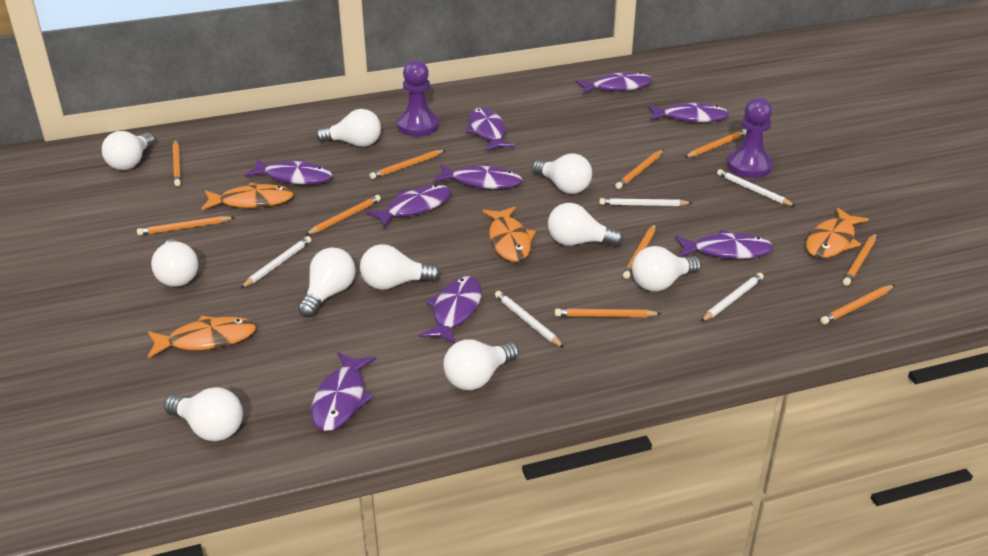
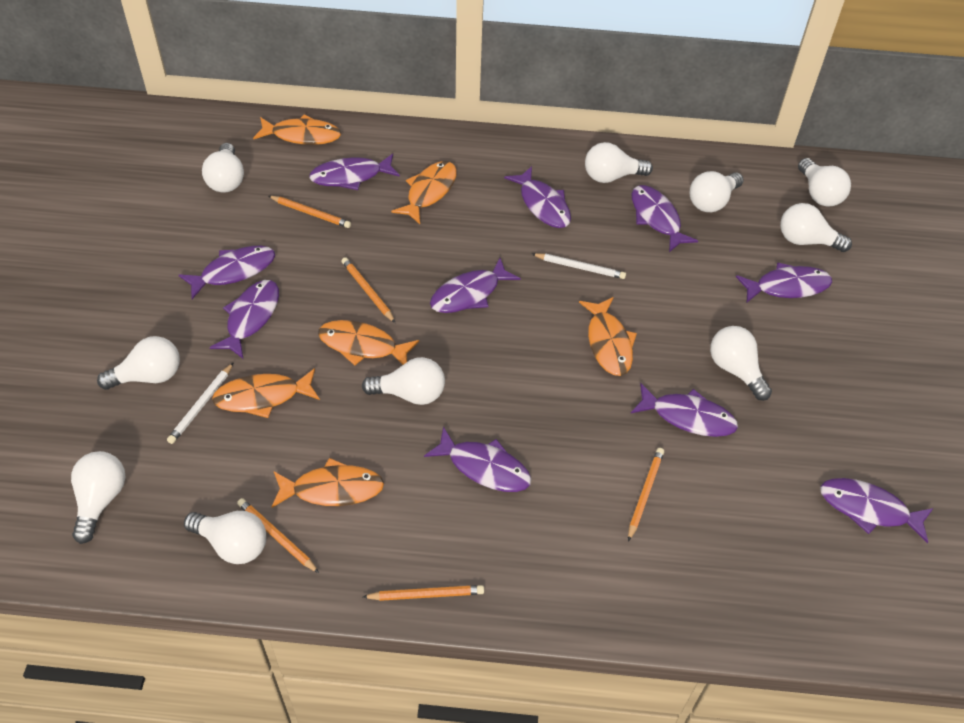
orange fish: [148,316,256,358] [201,183,294,210] [483,206,536,262] [806,208,869,258] = 4 -> [212,368,320,418] [253,115,341,145] [271,458,384,508] [318,320,419,366] [391,161,457,224] [579,297,637,376] = 6
orange pencil: [137,216,235,235] [173,140,181,186] [305,195,381,235] [369,150,445,179] [555,308,662,317] [615,150,663,189] [623,224,656,279] [685,129,747,158] [820,285,894,324] [843,233,876,286] = 10 -> [237,498,319,573] [269,196,351,228] [342,257,395,323] [363,585,484,601] [628,448,664,541] = 5
purple fish: [244,159,332,184] [311,352,376,431] [365,185,451,228] [419,276,482,344] [433,164,522,189] [465,108,515,152] [576,72,652,94] [648,101,729,122] [675,230,773,259] = 9 -> [179,246,275,299] [210,280,279,359] [309,154,400,190] [424,427,531,492] [430,258,521,313] [504,166,571,228] [631,185,698,252] [631,383,738,437] [736,262,832,302] [820,478,933,543] = 10
purple pawn: [397,60,439,137] [727,98,773,178] = 2 -> none = 0
white pencil: [241,236,311,288] [495,291,564,348] [599,198,692,206] [701,273,764,322] [717,169,795,206] = 5 -> [167,362,234,444] [532,253,626,279] = 2

